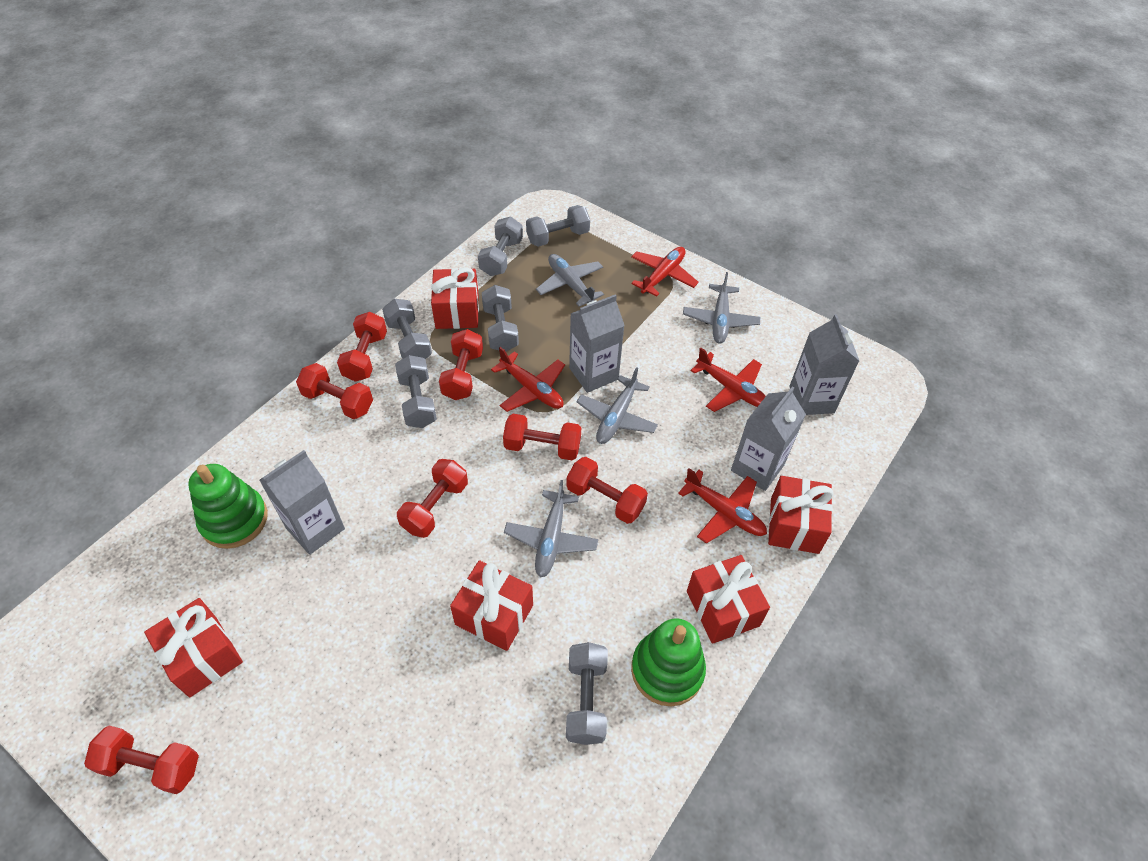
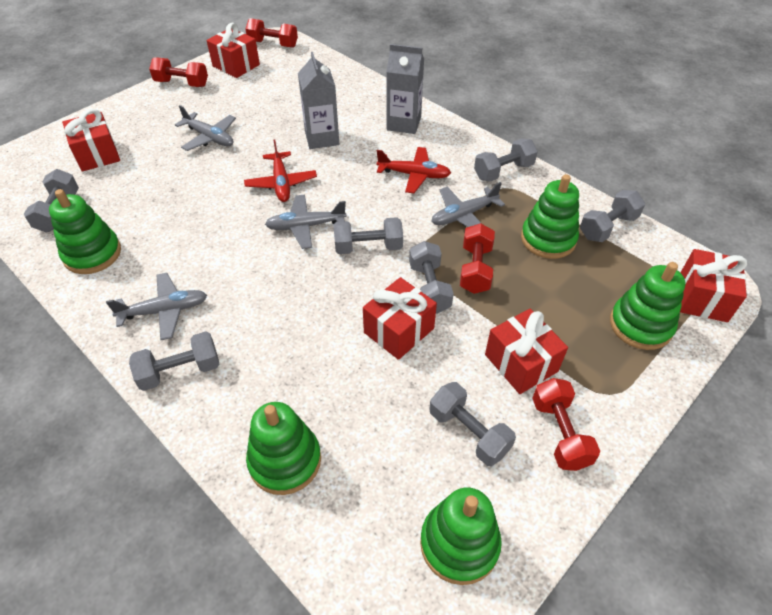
green stacking toy: [188,464,268,549] [631,618,706,706] = 2 -> [49,189,121,274] [246,402,321,495] [420,487,502,585] [521,174,579,259] [610,262,685,350] = 5
grey carton: [259,450,345,555] [569,294,625,393] [731,387,806,491] [789,314,859,415] = 4 -> [298,52,339,149] [386,44,424,134] = 2
grey dumbbell: [382,299,432,359] [395,355,437,428] [478,217,523,276] [482,285,519,351] [526,205,590,247] [566,642,608,745] = 6 -> [24,169,79,233] [129,331,220,391] [333,217,403,254] [409,241,454,314] [429,382,516,466] [474,139,538,182] [580,190,645,242] = 7
red dumbbell: [84,726,199,794] [296,363,373,419] [337,312,387,382] [397,459,468,538] [439,329,483,400] [503,414,581,460] [566,457,648,524] = 7 -> [149,57,208,87] [245,18,298,48] [460,223,495,294] [532,378,600,471] = 4
red plane: [491,347,565,412] [631,247,699,297] [678,468,767,544] [690,348,766,412] = 4 -> [244,139,317,202] [377,147,451,193] = 2

